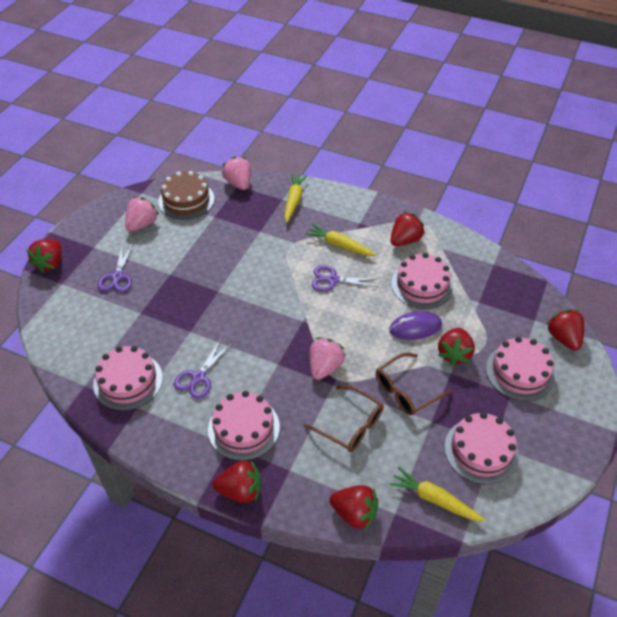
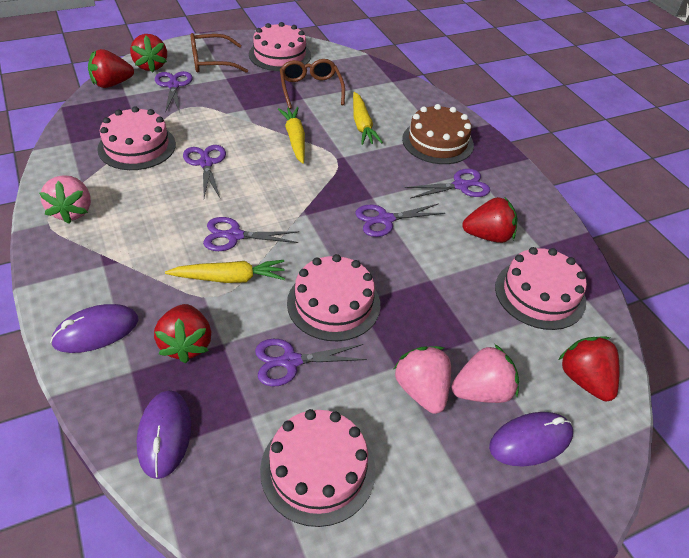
purple mouse: [389,311,442,340] = 1 -> [50,304,139,353] [136,390,191,479] [489,412,573,466] = 3
purple scissors: [97,243,134,292] [174,339,232,399] [312,265,379,292] = 3 -> [155,71,193,113] [183,145,226,198] [203,217,299,251] [255,339,367,387] [355,203,445,237] [405,169,490,198] = 6
red strawberry: [26,239,61,273] [213,460,261,503] [329,485,378,530] [390,212,425,246] [438,328,475,366] [546,309,584,350] = 6 -> [88,49,134,88] [130,34,167,72] [154,304,211,364] [462,197,517,243] [558,336,620,401] = 5

